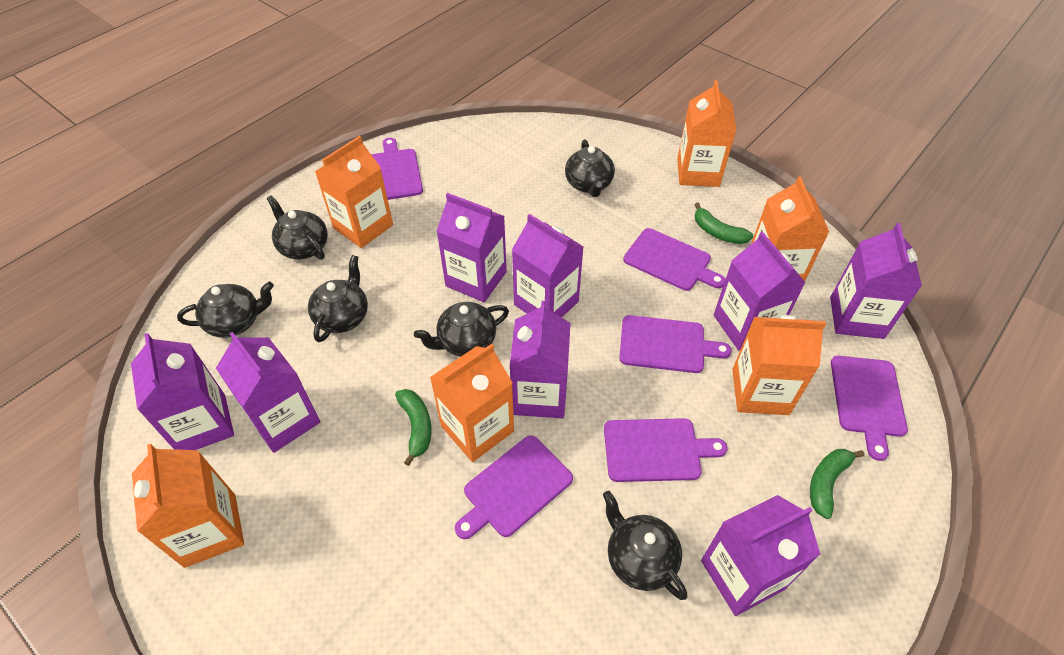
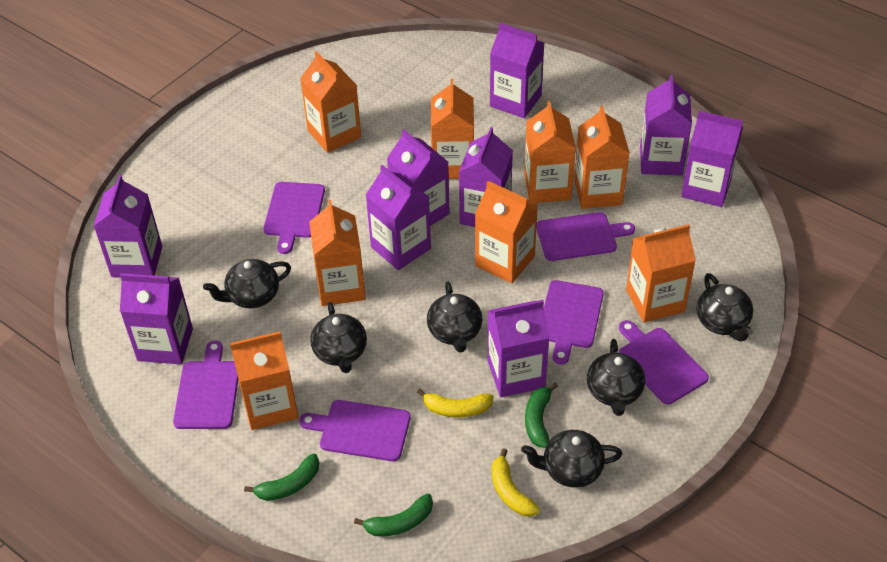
orange carton: [132,444,244,568] [315,136,393,248] [430,344,514,462] [677,80,737,187] [732,315,826,415] [751,176,829,281] = 6 -> [230,331,298,430] [300,51,361,153] [309,200,366,306] [431,79,474,179] [475,181,538,284] [524,101,576,203] [574,106,630,209] [626,224,696,323] = 8
purple carton: [131,333,234,450] [216,332,320,453] [437,193,507,302] [510,301,571,418] [512,214,583,317] [701,495,821,616] [714,232,806,350] [830,223,922,339] = 8 -> [93,175,162,278] [120,273,193,364] [366,165,431,270] [387,129,450,226] [459,127,513,227] [488,300,549,397] [490,23,544,118] [640,74,692,176] [681,111,743,207] = 9
yellow banana: none = 0 -> [417,389,494,418] [492,448,540,517] = 2

